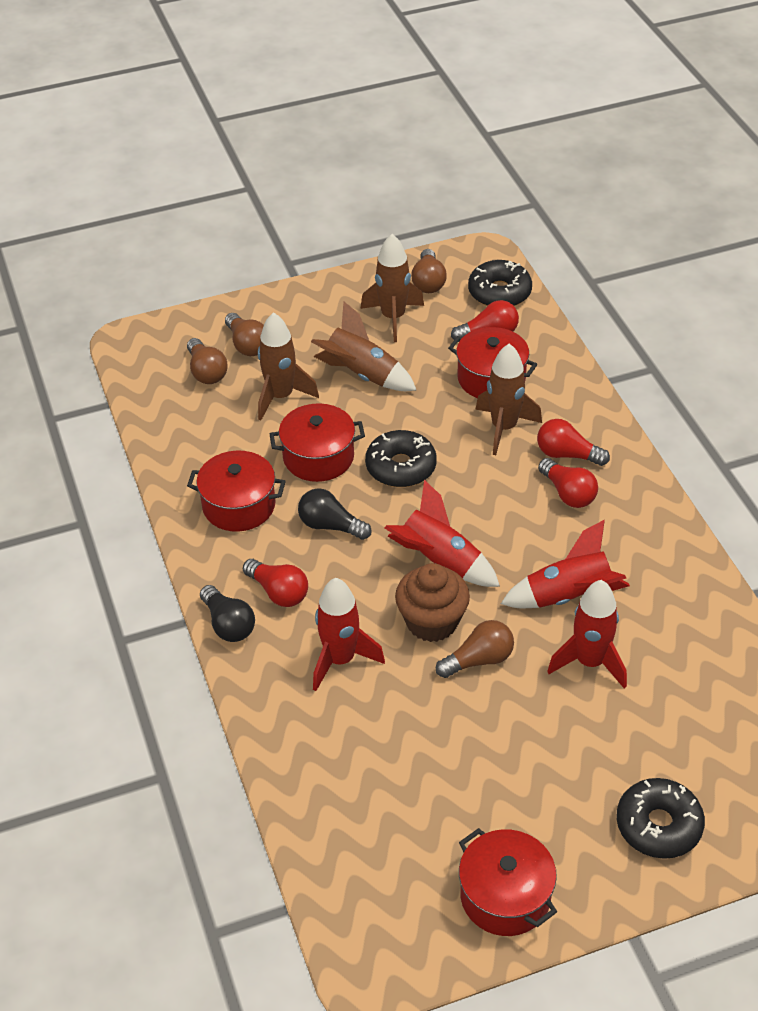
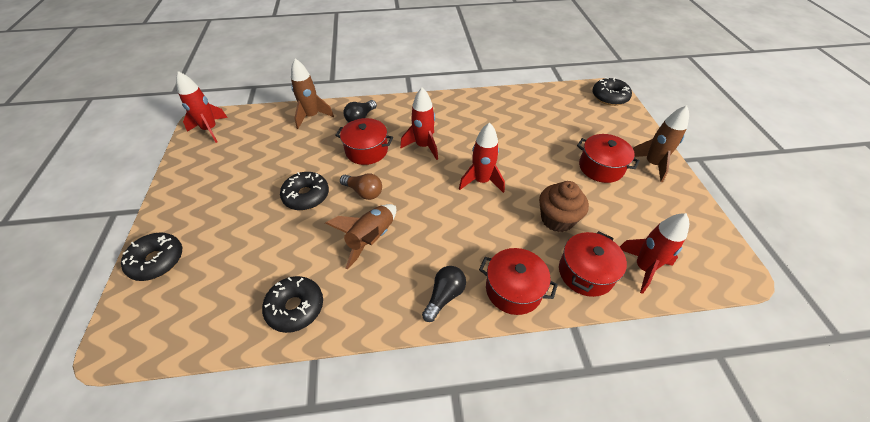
black donut: [365,430,437,487] [468,260,532,306] [616,778,705,859] = 3 -> [121,232,182,281] [262,276,323,333] [280,172,329,210] [592,77,632,106] = 4
brown light bulb: [187,338,228,384] [225,313,264,356] [411,249,447,293] [436,620,514,678] = 4 -> [340,173,382,200] = 1
brown rocket: [258,312,319,420] [311,302,417,391] [361,234,424,342] [475,343,542,455] = 4 -> [291,58,334,129] [325,204,396,270] [633,105,689,182] = 3
red light bulb: [243,559,308,607] [451,300,519,342] [537,419,610,466] [538,458,598,508] = 4 -> none = 0

